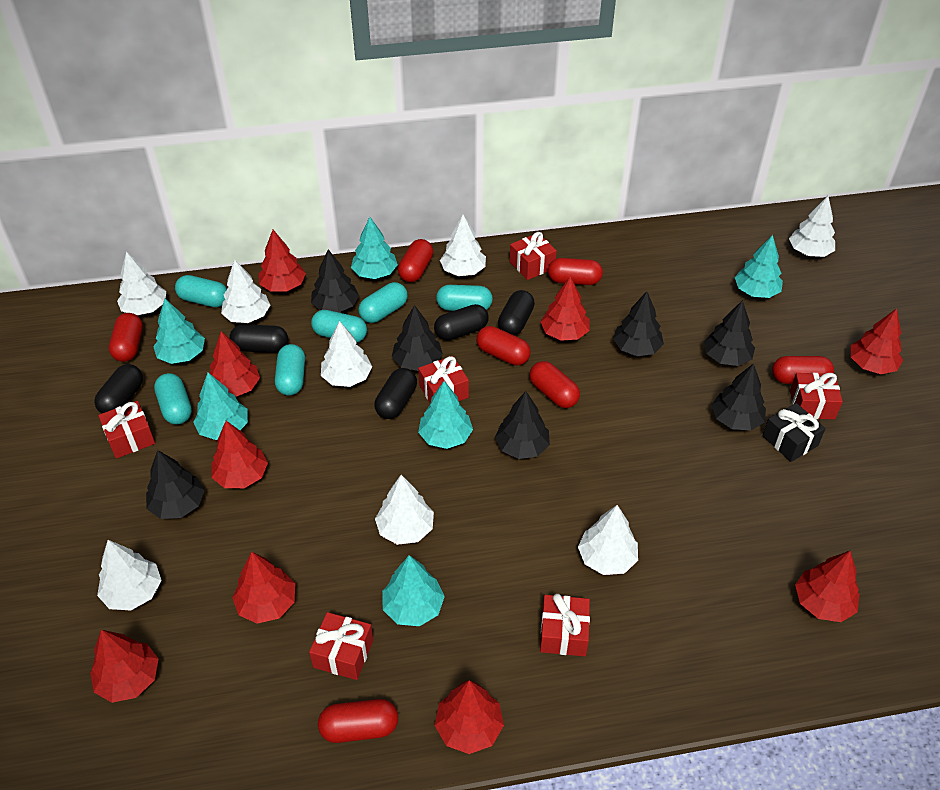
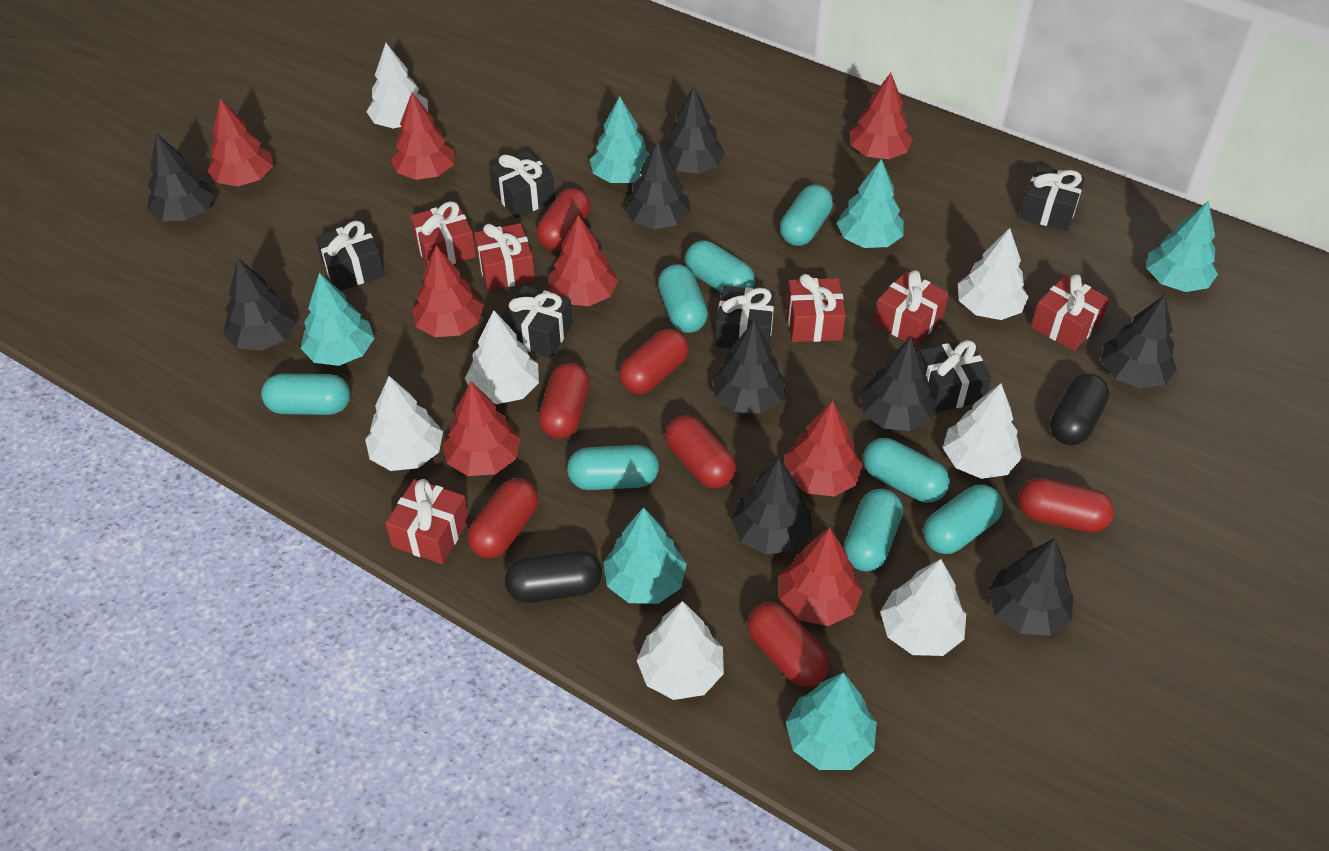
black capsule: [94,364,143,413] [229,324,288,353] [374,368,417,419] [434,304,489,341] [498,290,535,336] = 5 -> [505,550,602,603] [1050,373,1109,445] = 2
black gift: [763,403,826,462] = 1 -> [315,221,385,291] [489,151,555,218] [501,285,573,358] [716,286,775,348] [919,340,991,412] [1020,165,1085,231] = 6
black tree: [146,450,205,519] [311,249,359,312] [392,305,443,371] [495,391,550,459] [613,292,664,356] [704,300,755,366] [712,363,766,431] = 7 -> [148,133,215,221] [223,258,297,351] [624,140,691,229] [662,87,725,174] [712,321,787,414] [731,458,812,554] [860,337,936,431] [988,538,1073,636] [1101,295,1177,389] = 9
red tree: [90,630,158,703] [210,331,260,397] [211,421,268,488] [232,552,295,624] [259,230,306,292] [435,680,504,754] [541,276,590,341] [795,551,860,622] [851,308,903,374] = 9 -> [208,98,273,186] [391,92,455,180] [412,245,484,337] [443,382,521,476] [549,215,618,306] [779,528,863,626] [784,401,863,497] [850,73,913,159] = 8
turquoise capsule: [154,373,192,424] [175,275,227,307] [275,344,305,396] [311,310,367,342] [358,282,408,323] [436,285,493,311] = 6 -> [261,374,350,415] [567,445,659,490] [658,264,708,333] [685,240,755,293] [780,185,833,246] [844,489,903,571] [863,438,950,503] [923,484,1003,554] = 8
white tree: [97,540,162,610] [117,252,166,315] [221,259,270,323] [321,321,372,387] [375,475,434,545] [440,214,486,276] [578,505,638,575] [789,196,835,257] = 8 -> [365,376,443,471] [366,43,428,128] [465,310,539,404] [637,601,724,700] [880,559,966,656] [943,383,1022,479] [958,228,1029,320] = 7

